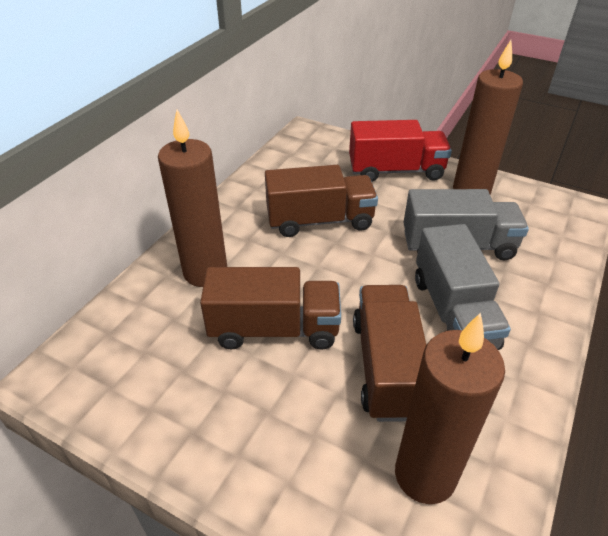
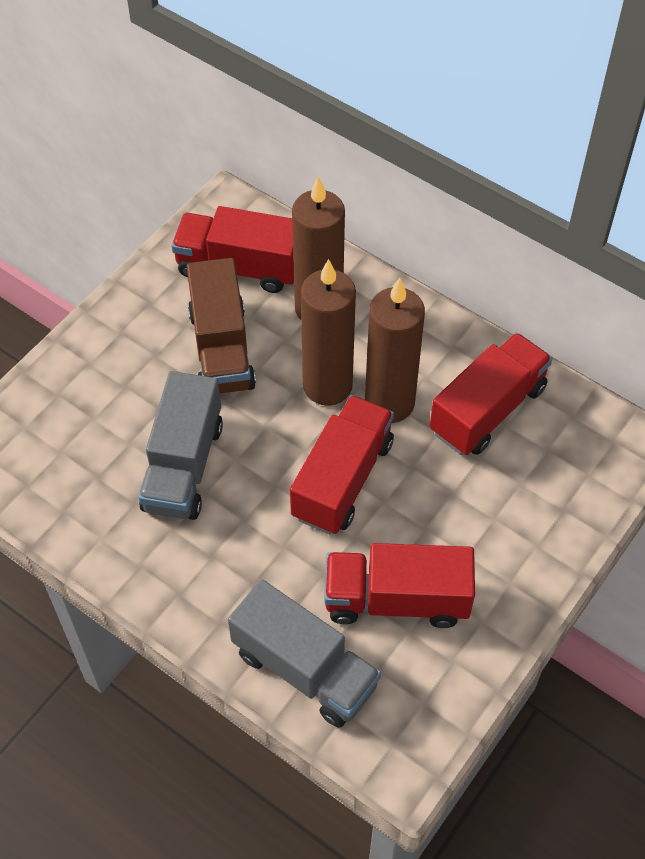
brown truck: [200,267,341,350] [265,165,378,237] [353,285,426,422] = 3 -> [187,258,256,394] = 1
red truck: [349,120,452,182] = 1 -> [171,206,294,293] [290,395,394,534] [324,543,475,628] [430,333,552,455] = 4

